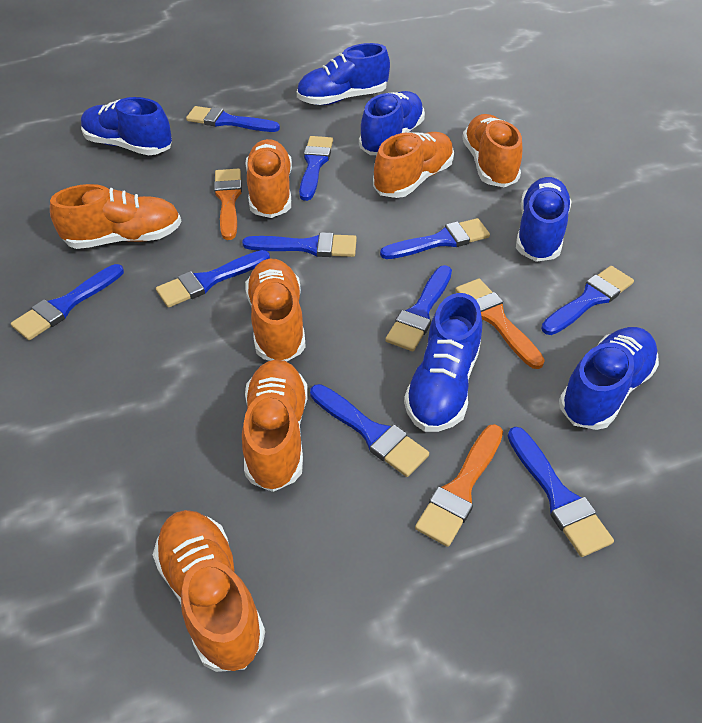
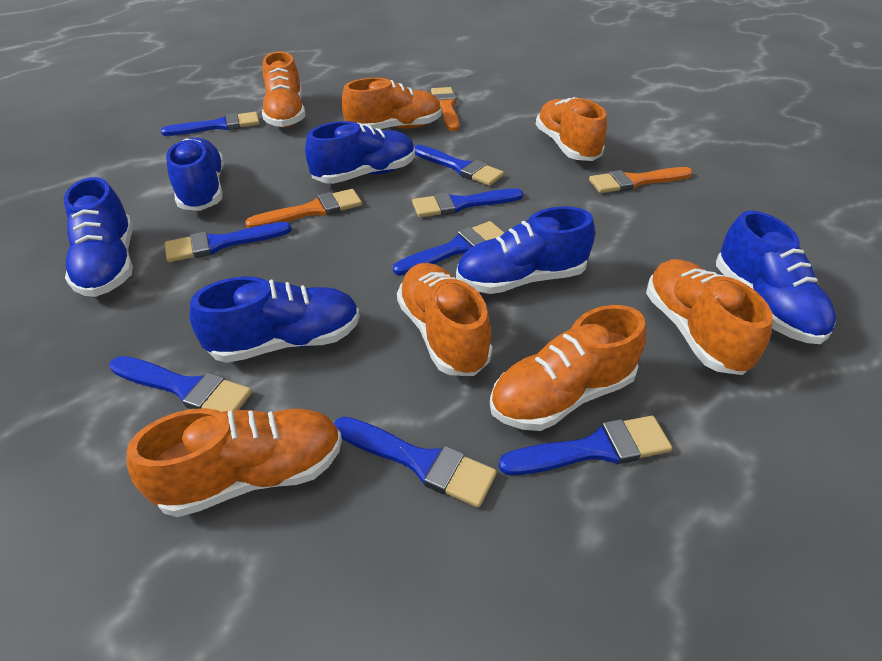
blue brush: [11,264,124,340] [156,250,270,308] [186,106,280,132] [242,232,357,257] [299,136,333,201] [310,384,429,477] [380,218,490,259] [385,265,452,351] [508,427,614,557] [541,266,634,335] = 10 -> [109,356,252,412] [161,112,260,136] [165,222,292,262] [334,417,497,508] [393,221,504,276] [412,188,524,217] [414,145,504,186] [499,416,672,475] = 8

